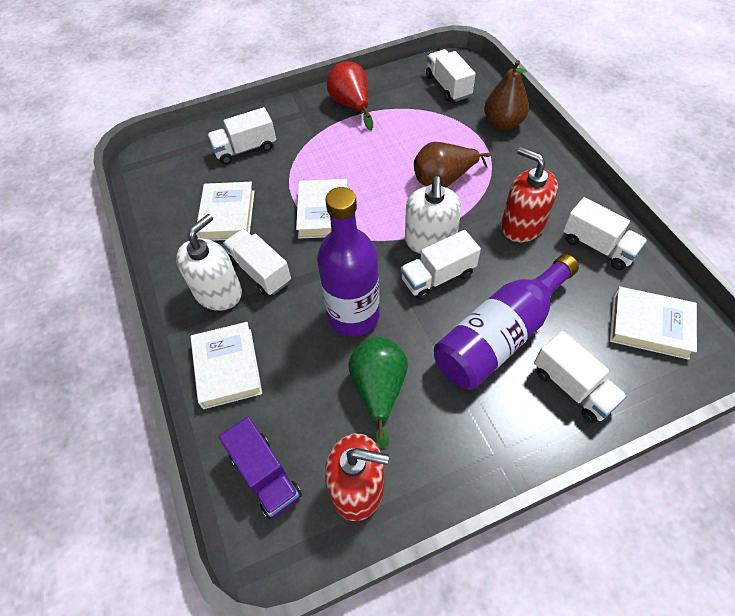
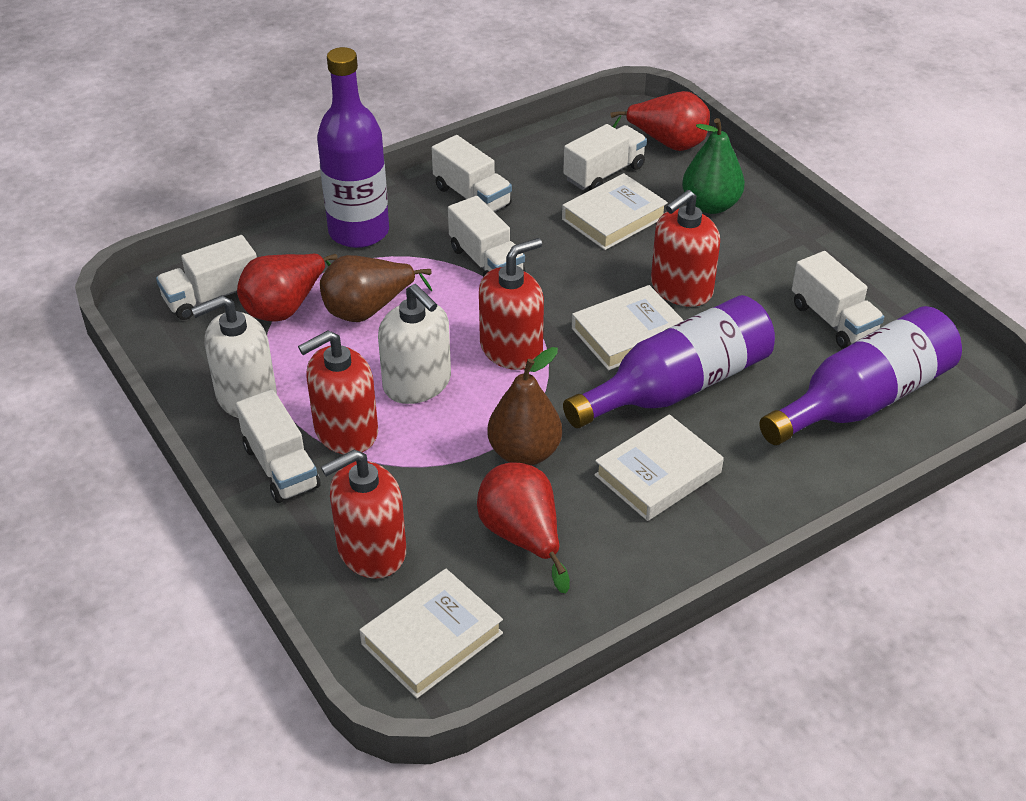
purple bottle: [317,187,379,337] [434,254,579,390] = 2 -> [317,47,389,248] [563,295,775,428] [759,306,962,445] = 3
purple truck: [219,417,302,519] = 1 -> none = 0
red pear: [327,61,373,130] = 1 -> [237,254,338,322] [477,462,570,593] [610,91,710,151] = 3
red soap dispenser: [325,433,389,521] [501,147,558,242] = 2 -> [298,330,378,454] [321,450,406,579] [479,238,544,370] [651,190,720,307] = 4

